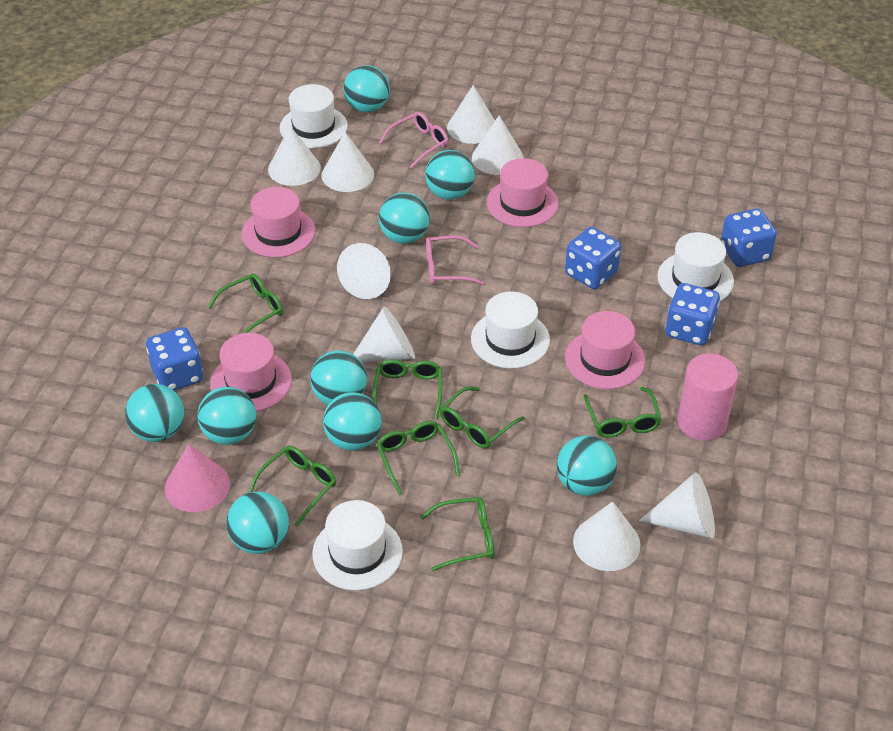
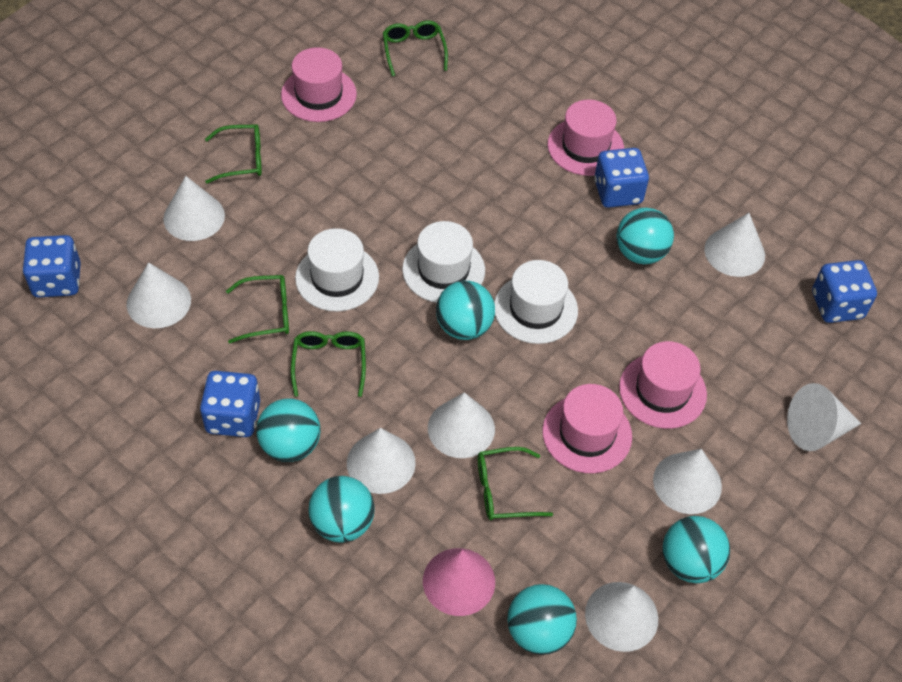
green glasses: [207,274,283,334] [249,446,336,527] [372,359,442,420] [377,421,460,495] [421,497,494,571] [440,386,525,448] [584,387,662,438] = 7 -> [205,124,262,184] [226,275,289,343] [291,331,366,397] [383,21,448,77] [478,447,553,520] = 5
pink cylinder: [678,354,738,441] = 1 -> none = 0
pink glasses: [379,112,448,169] [426,235,484,285] = 2 -> none = 0
turquoise ball: [125,384,184,442] [197,387,256,445] [226,491,289,554] [310,350,367,405] [323,392,382,451] [343,65,390,112] [379,193,430,244] [425,150,475,200] [557,435,617,496] = 9 -> [256,399,321,462] [308,476,375,543] [436,281,495,340] [507,584,577,655] [616,208,674,264] [662,516,730,583] = 6
white hat: [280,84,348,149] [312,500,403,590] [471,291,550,369] [657,232,734,301] = 4 -> [295,228,379,312] [402,221,485,303] [494,260,578,344] = 3

